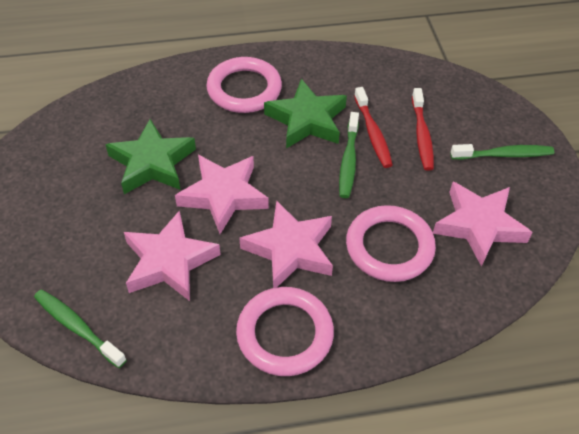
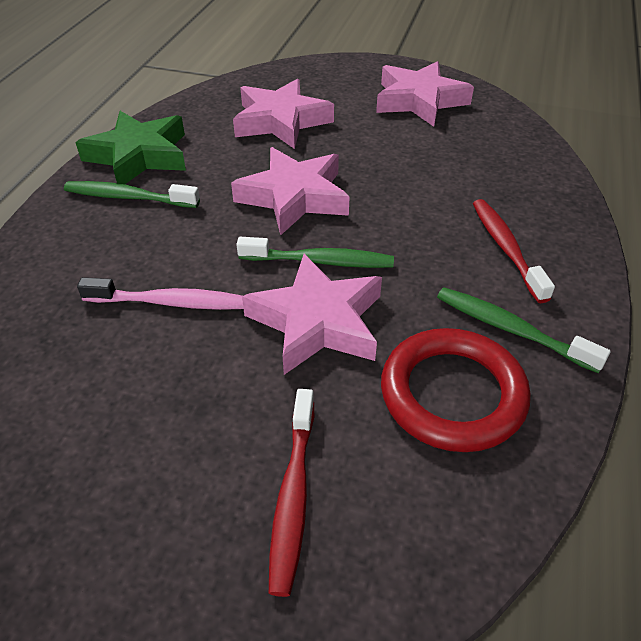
green star: [105,119,196,194] [264,79,347,149] = 2 -> [75,111,186,184] = 1
pink ring: [206,57,282,113] [236,287,334,376] [346,205,436,282] = 3 -> none = 0
pink toothbrush: none = 0 -> [77,277,244,310] = 1
red ring: none = 0 -> [381,328,531,452] = 1

